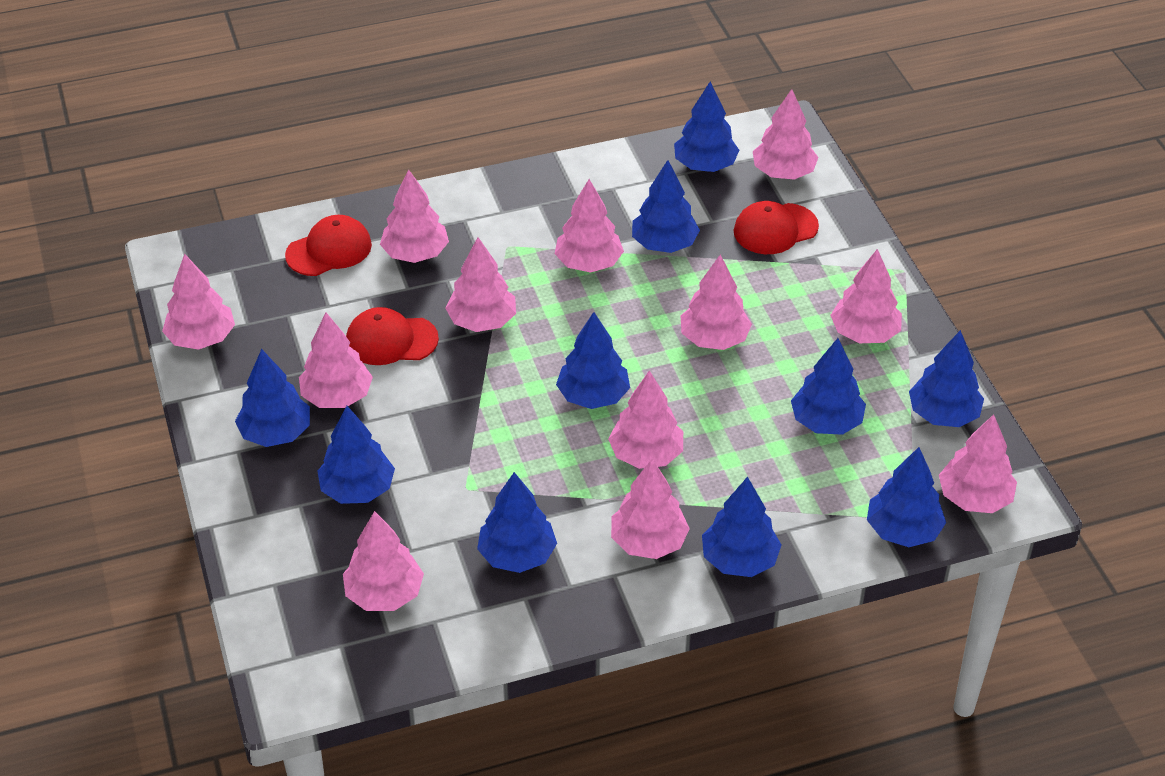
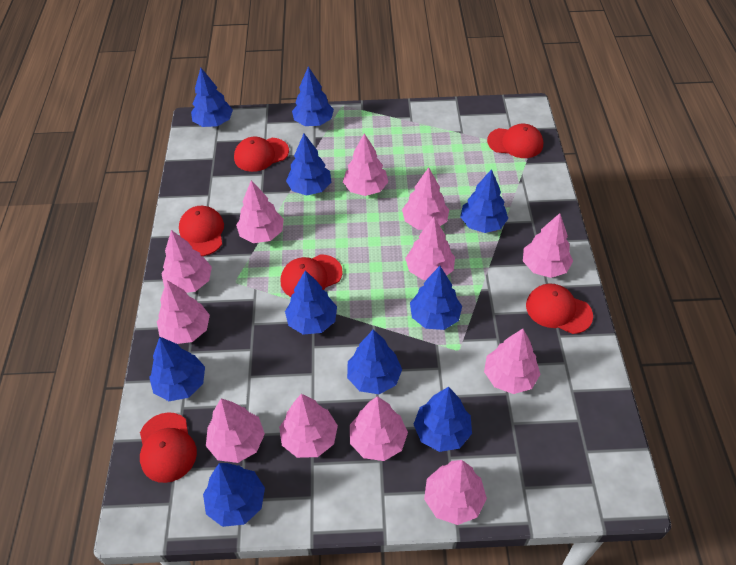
red cap: [285,215,372,276] [346,307,439,365] [734,201,819,254] = 3 -> [140,412,197,483] [179,206,224,256] [234,137,289,172] [281,254,343,297] [487,124,543,158] [526,284,593,334] = 6

